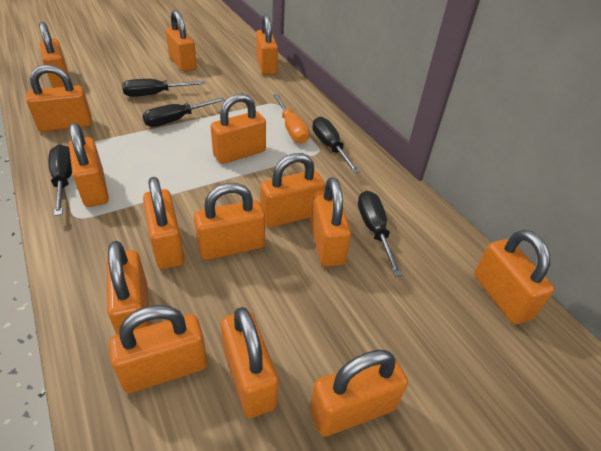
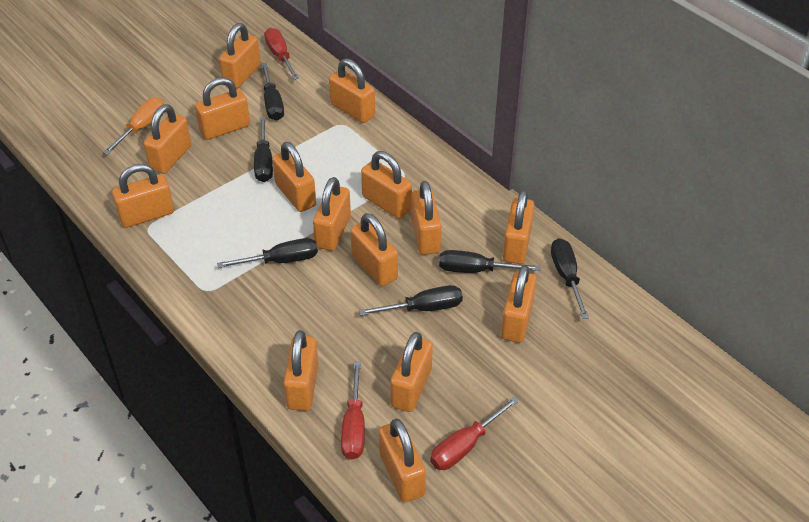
black screwdriver: [49,144,72,216] [122,79,206,97] [142,97,225,127] [312,117,360,173] [358,191,402,276] = 5 -> [217,238,318,268] [254,117,273,182] [261,63,284,121] [359,285,463,316] [439,250,541,273] [551,238,589,319] = 6
red screwdriver: none = 0 -> [264,28,299,80] [341,361,365,459] [430,396,519,470] = 3

